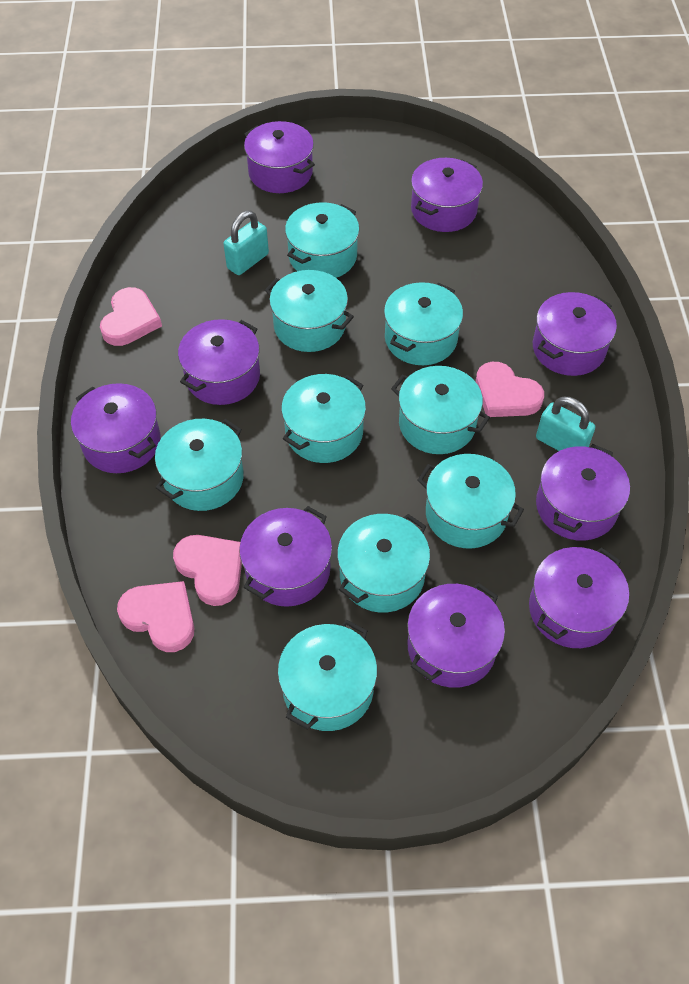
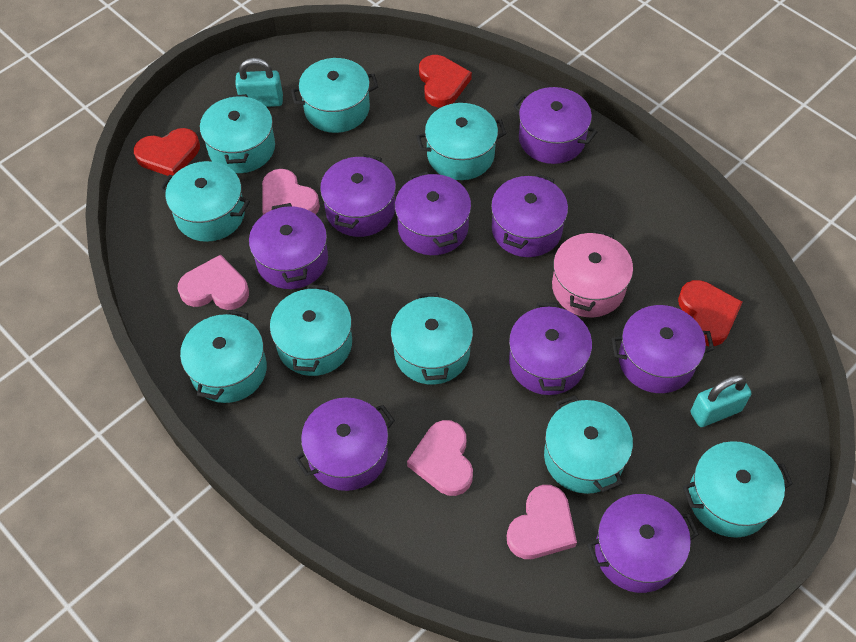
pink pot: none = 0 -> [552,230,633,317] = 1
red heart: none = 0 -> [134,128,200,176] [419,55,472,107] [678,280,743,346] = 3

